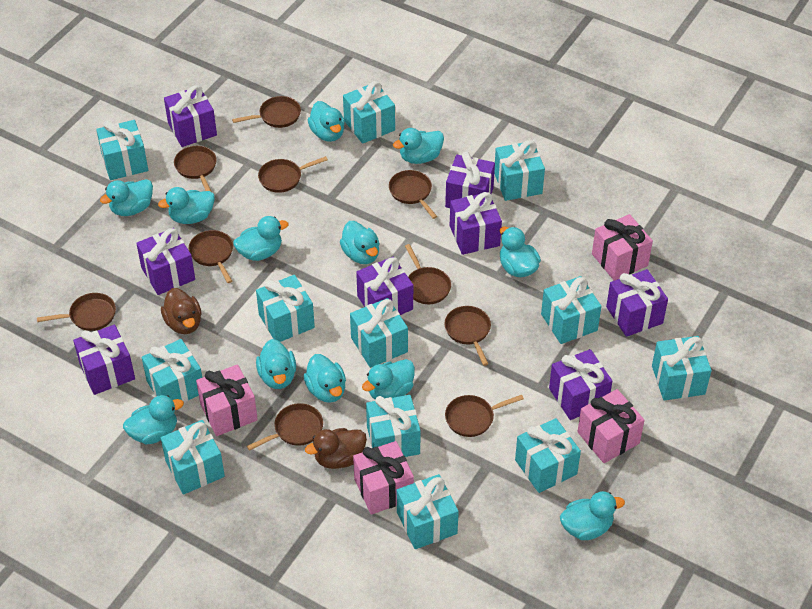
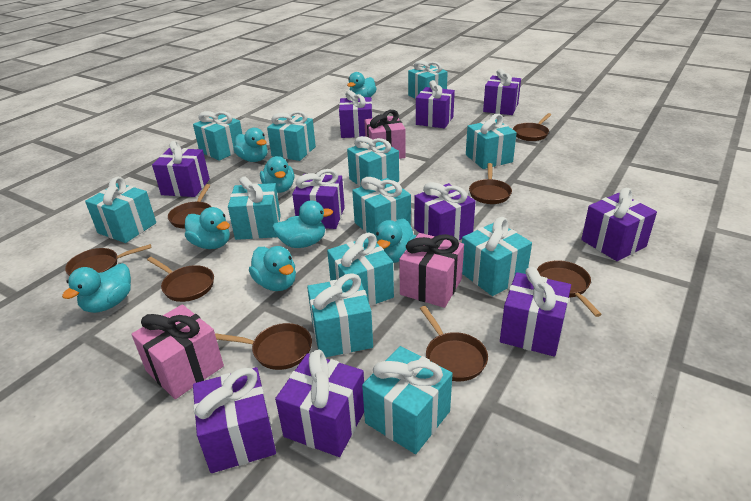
brown duck: [161,288,202,334] [305,428,367,469] = 2 -> none = 0
brown pan: [37,293,116,331] [174,146,217,192] [189,230,233,283] [232,96,301,128] [247,403,323,451] [258,156,328,193] [389,170,437,219] [405,244,451,304] [444,306,491,366] [445,395,524,437] = 10 -> [65,244,152,276] [147,257,214,302] [168,184,211,229] [215,323,312,370] [420,306,488,381] [469,163,512,204] [513,113,551,141] [537,260,602,317] = 8
pink gift: [196,364,258,436] [353,441,414,515] [578,389,645,463] [592,214,653,281] = 4 -> [131,305,224,399] [364,110,406,159] [399,233,464,308] = 3
purple gift: [73,325,135,395] [136,228,195,295] [164,85,217,147] [356,257,413,315] [445,151,495,208] [450,192,502,255] [549,349,612,420] [606,269,668,337] = 8 -> [152,141,210,197] [193,367,276,473] [275,349,364,457] [292,169,345,229] [339,90,373,138] [414,182,476,241] [416,80,455,128] [483,69,521,115] [500,267,571,357] [581,188,657,261] = 10
turquoise duck: [100,179,153,216] [123,395,184,444] [158,187,215,224] [233,216,289,261] [256,339,296,389] [304,354,346,403] [308,101,345,142] [340,221,380,264] [362,359,415,399] [393,128,444,164] [500,227,541,277] [560,491,625,540] = 12 -> [62,263,131,313] [185,207,230,249] [233,128,268,162] [249,246,296,291] [260,156,294,193] [272,200,333,248] [347,72,377,97] [376,218,416,263] = 8

